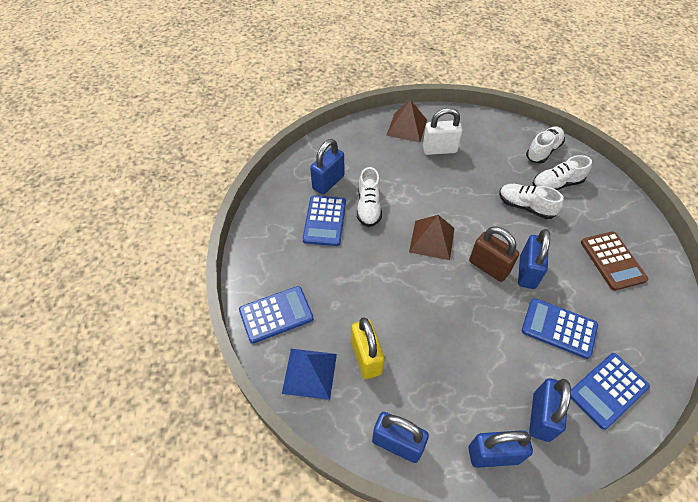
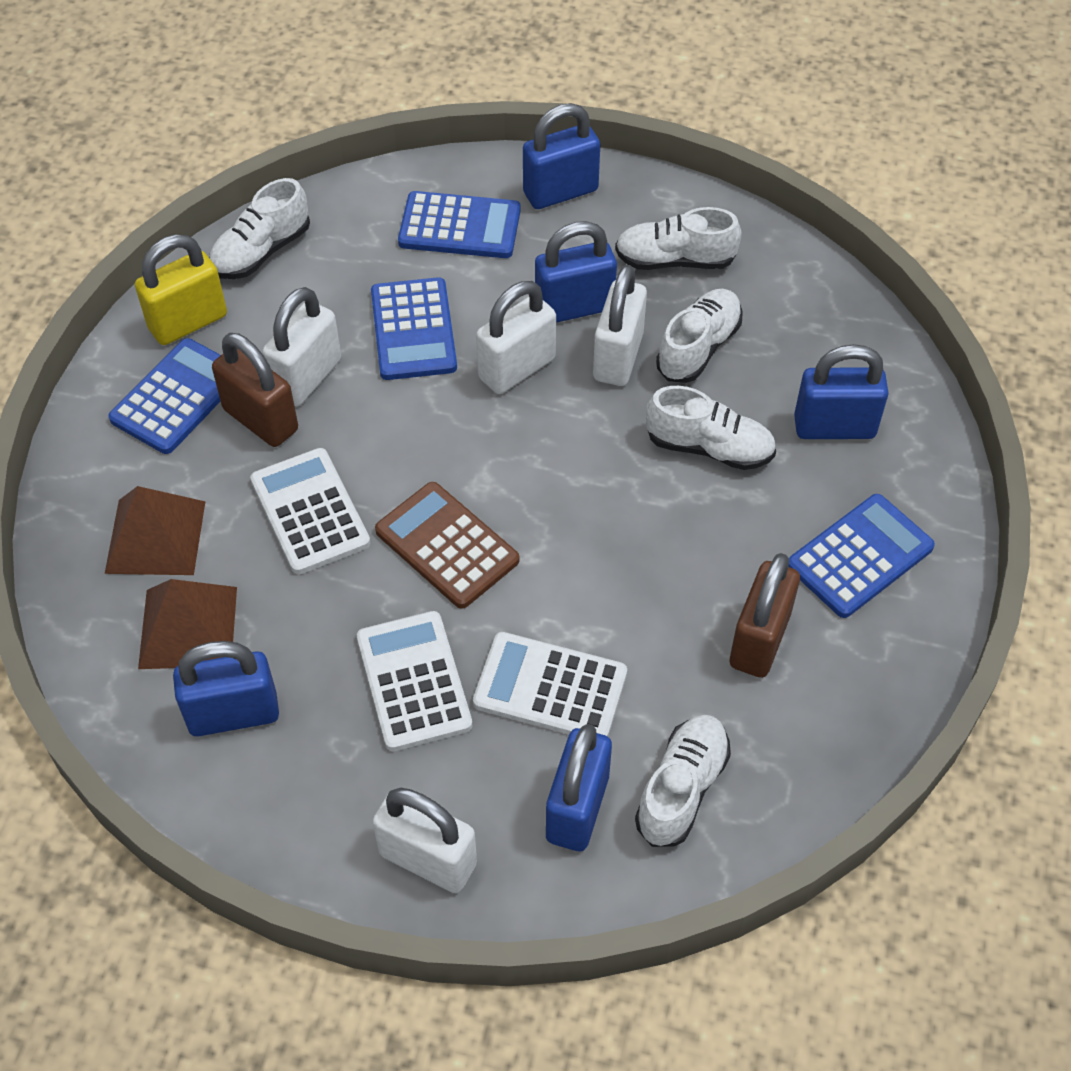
blue pyramid: [282,349,337,400] = 1 -> none = 0
brown padlock: [469,226,519,282] = 1 -> [212,333,298,447] [730,553,800,678] = 2
white calculator: none = 0 -> [250,448,370,575] [357,611,472,751] [473,632,627,737] = 3
white padlock: [423,108,463,155] = 1 -> [262,287,341,407] [373,788,477,893] [476,281,556,394] [593,265,647,386] = 4
white shoe: [357,167,382,227] [499,184,563,219] [526,126,565,164] [533,155,592,190] = 4 -> [209,178,310,279] [615,207,742,270] [635,715,731,847] [646,386,776,470] [656,289,743,383] = 5

